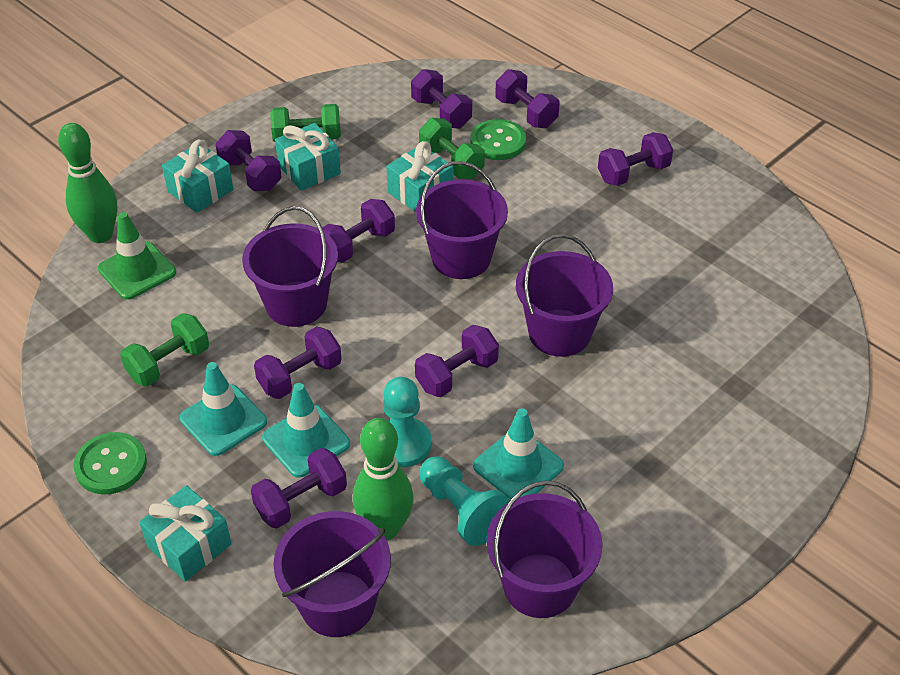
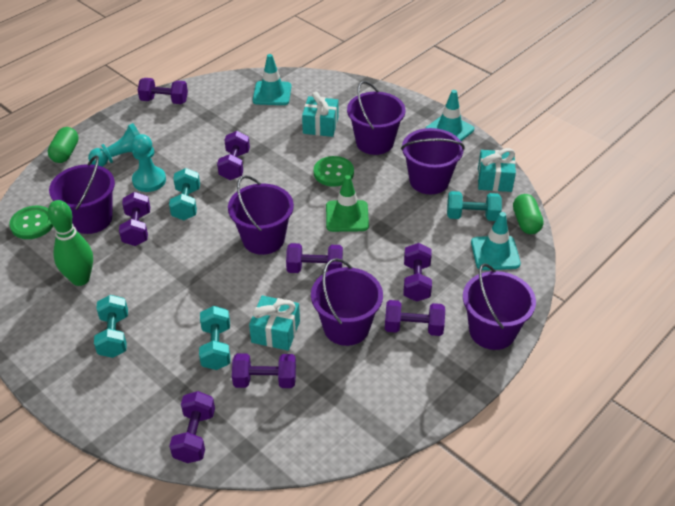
green bowling pin: [58,123,118,243] [353,418,414,540] = 2 -> [47,200,93,286] = 1
green capsule: none = 0 -> [48,127,79,163] [513,194,544,234] = 2
green dumbbell: [120,313,209,386] [270,104,341,142] [419,118,485,179] = 3 -> none = 0
purple bucket: [242,206,338,327] [273,511,391,637] [416,161,508,279] [487,480,603,618] [516,234,613,357] = 5 -> [49,155,115,234] [228,175,294,255] [311,258,383,346] [347,81,405,155] [401,128,465,194] [463,263,536,350] = 6
turquoise dumbbell: none = 0 -> [94,295,128,358] [169,168,200,220] [199,306,230,370] [447,191,502,221] = 4
turquoise gift: [139,485,232,582] [162,140,233,213] [275,123,341,191] [386,141,454,212] = 4 -> [249,295,300,351] [302,92,338,137] [478,148,516,192] = 3

